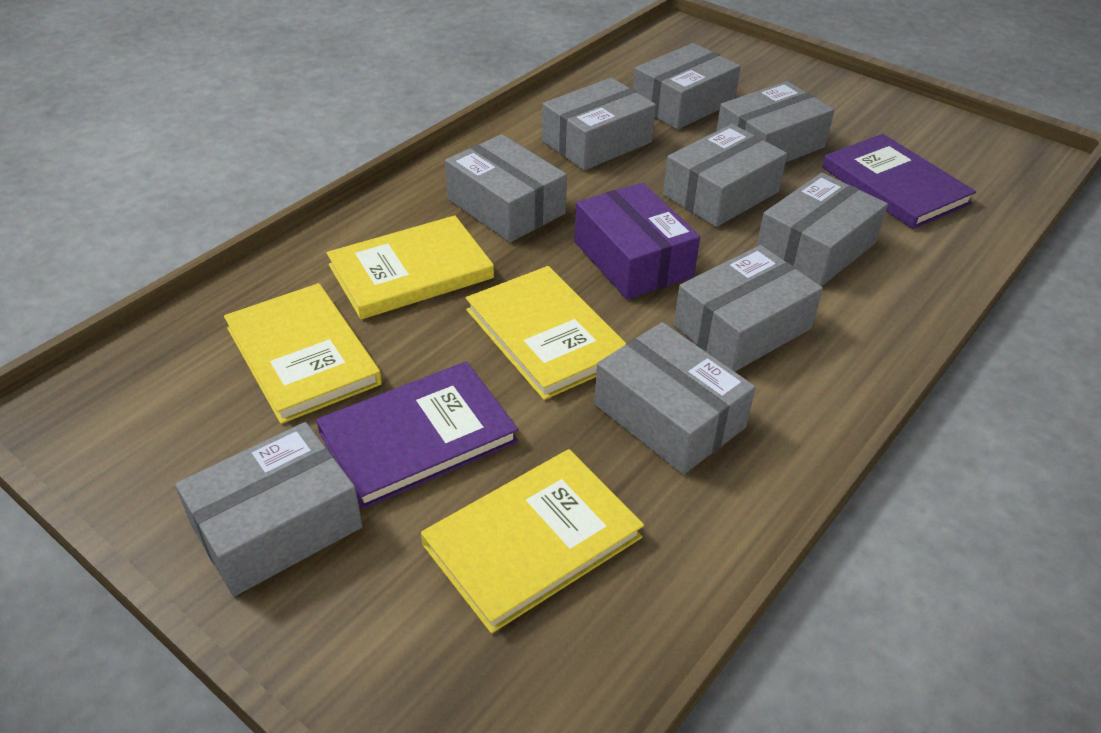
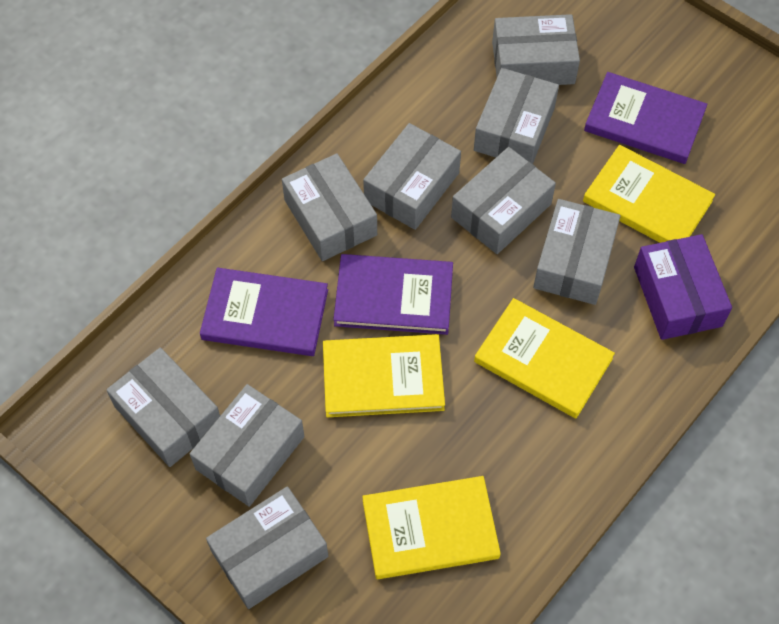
purple book: [316,361,519,509] [822,134,976,229] = 2 -> [200,267,328,356] [333,254,453,335] [584,72,707,164] = 3

